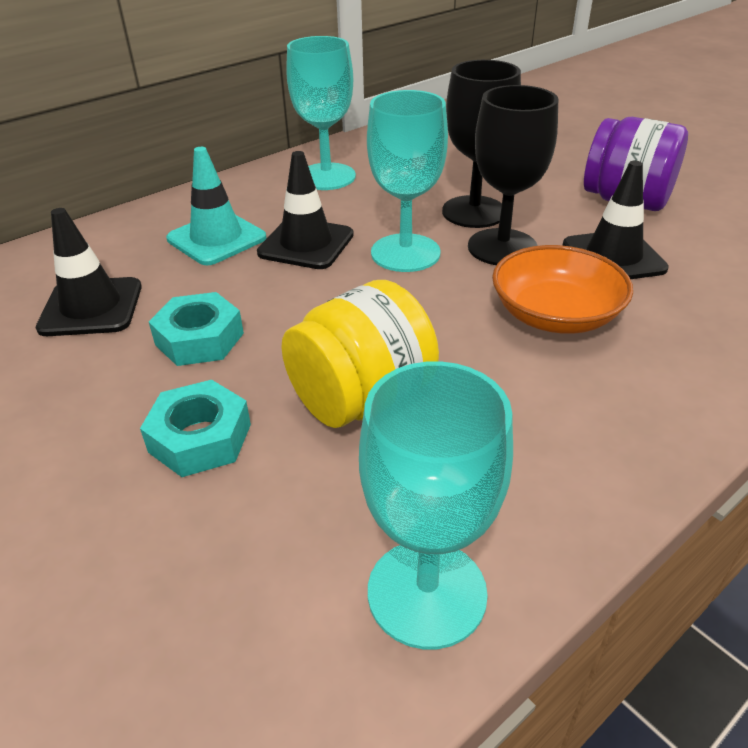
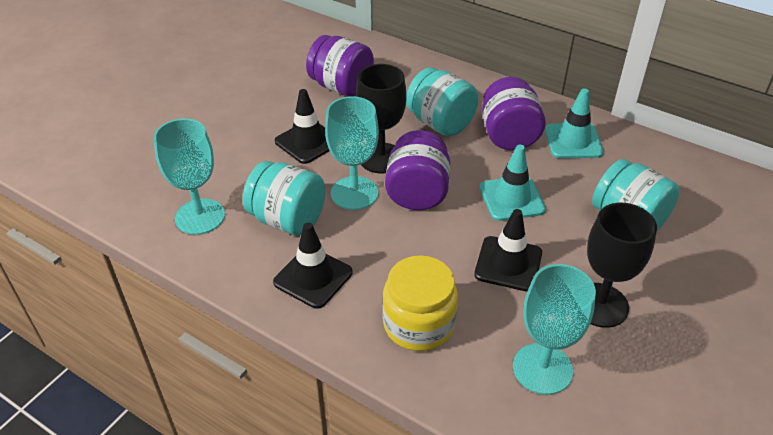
orange bowl: [492,245,633,334] = 1 -> none = 0
purple jar: [584,117,688,211] = 1 -> [306,35,374,97] [385,130,450,210] [482,77,546,150] = 3
turquoise jar: none = 0 -> [243,161,326,236] [406,67,478,136] [592,159,680,231] = 3
turquoise nut: [140,380,251,477] [149,292,244,366] = 2 -> none = 0
turquoise traffic cone: [166,147,266,265] = 1 -> [480,145,546,221] [545,88,604,158] = 2

